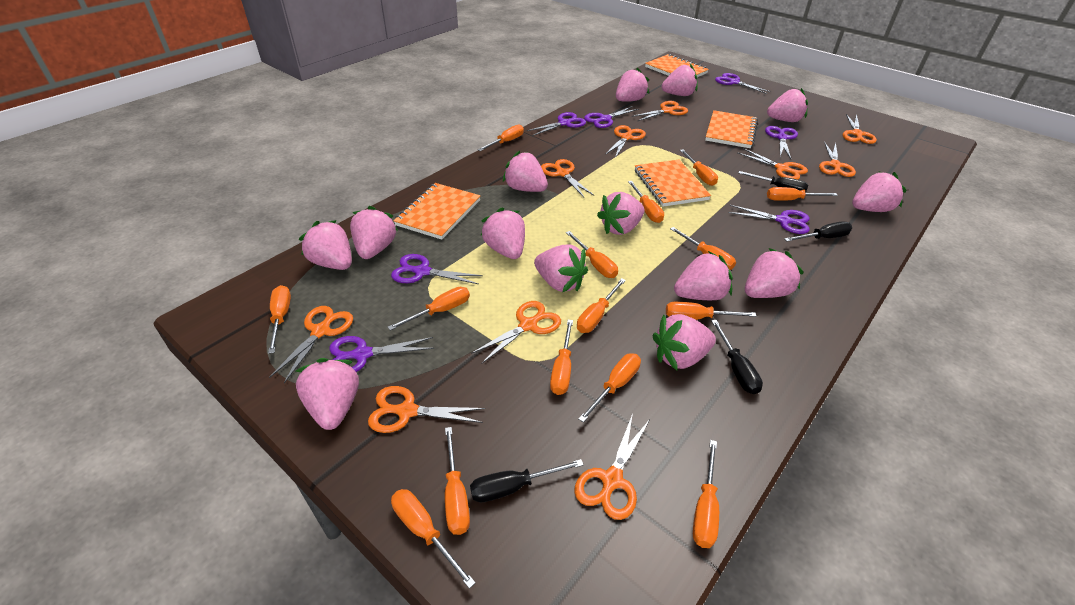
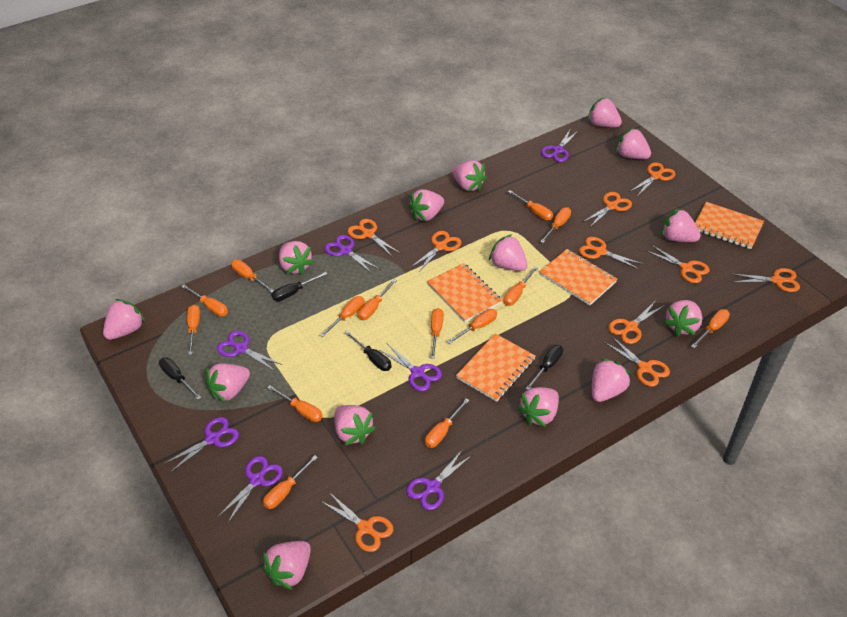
orange screwdriver: [268,285,291,354] [388,287,470,331] [391,489,476,589] [445,427,470,535] [478,125,524,151] [550,320,573,395] [566,231,618,278] [577,278,626,333] [578,353,641,423] [628,181,664,223] [666,302,756,320] [670,227,736,270] [680,150,718,186] [693,440,719,548] [767,187,838,201] = 15 -> [181,285,228,317] [187,305,200,355] [231,260,274,293] [263,455,318,509] [267,385,323,422] [320,296,364,337] [358,279,397,320] [425,398,470,448] [431,308,444,359] [447,309,497,344] [504,266,539,306] [508,190,553,220] [540,207,571,243] [691,309,730,348] = 14

